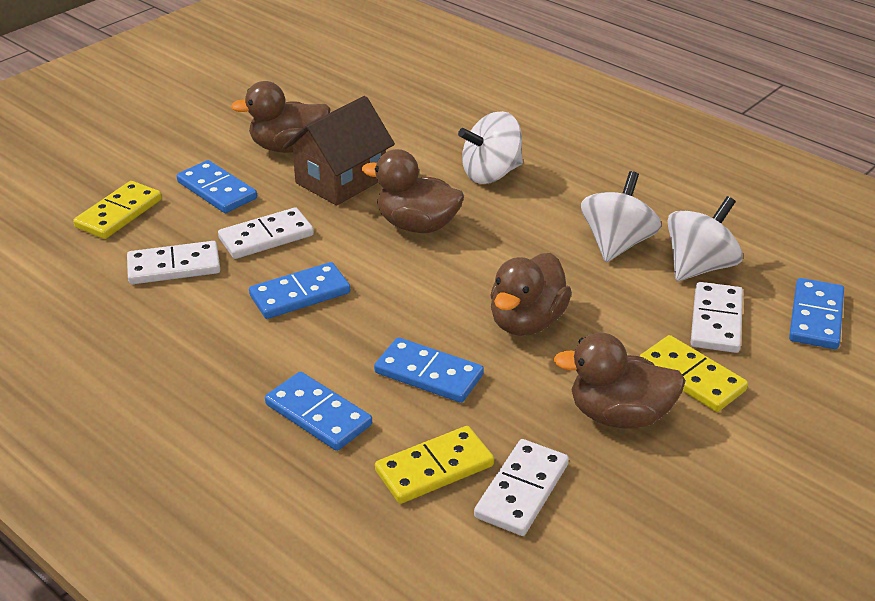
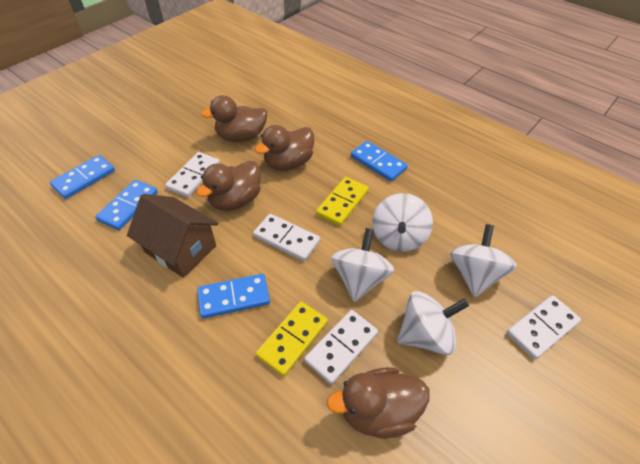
blue domino: [177,160,257,213] [249,262,350,319] [265,372,372,451] [374,337,484,403] [789,278,844,349] = 5 -> [50,155,115,199] [95,180,158,230] [197,274,270,319] [351,141,408,181] = 4
white spinning top: [458,111,523,184] [581,171,661,262] [668,196,743,281] = 3 -> [331,228,394,302] [372,193,433,252] [397,291,469,355] [450,224,517,298] = 4
yellow domino: [73,181,162,239] [375,426,494,504] [639,335,748,412] = 3 -> [256,302,328,376] [316,177,369,226] = 2

